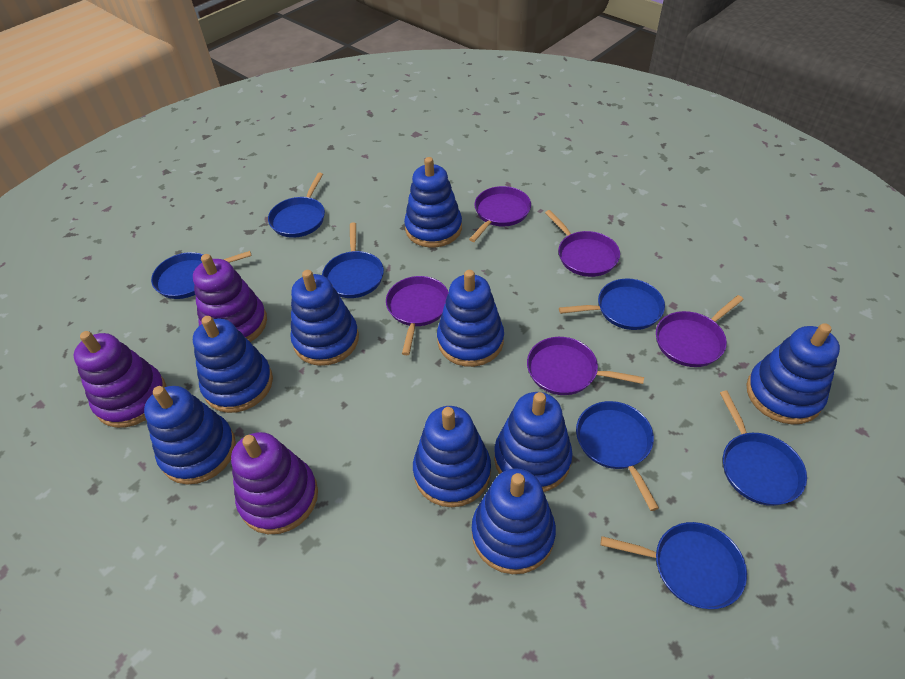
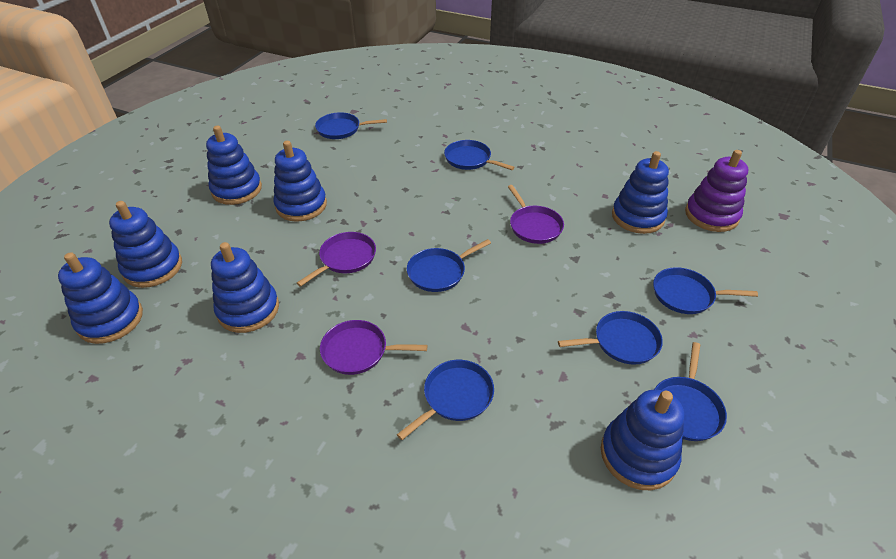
blue stacking toy: [144,386,236,485] [193,316,273,413] [290,270,359,366] [404,157,462,248] [413,406,491,507] [437,270,504,367] [472,469,556,574] [494,392,573,492] [746,323,840,424] = 9 -> [58,252,143,344] [109,201,182,288] [206,126,262,205] [211,242,279,333] [273,141,327,222] [601,389,684,490] [612,151,669,234] = 7
purple pan: [386,276,449,355] [469,186,531,242] [527,337,644,395] [545,210,620,277] [656,295,743,367] = 5 -> [297,232,376,287] [320,320,427,375] [508,185,564,244] = 3
purple stacking toy: [74,331,166,428] [193,254,267,342] [231,432,318,534] = 3 -> [685,150,748,232] = 1

